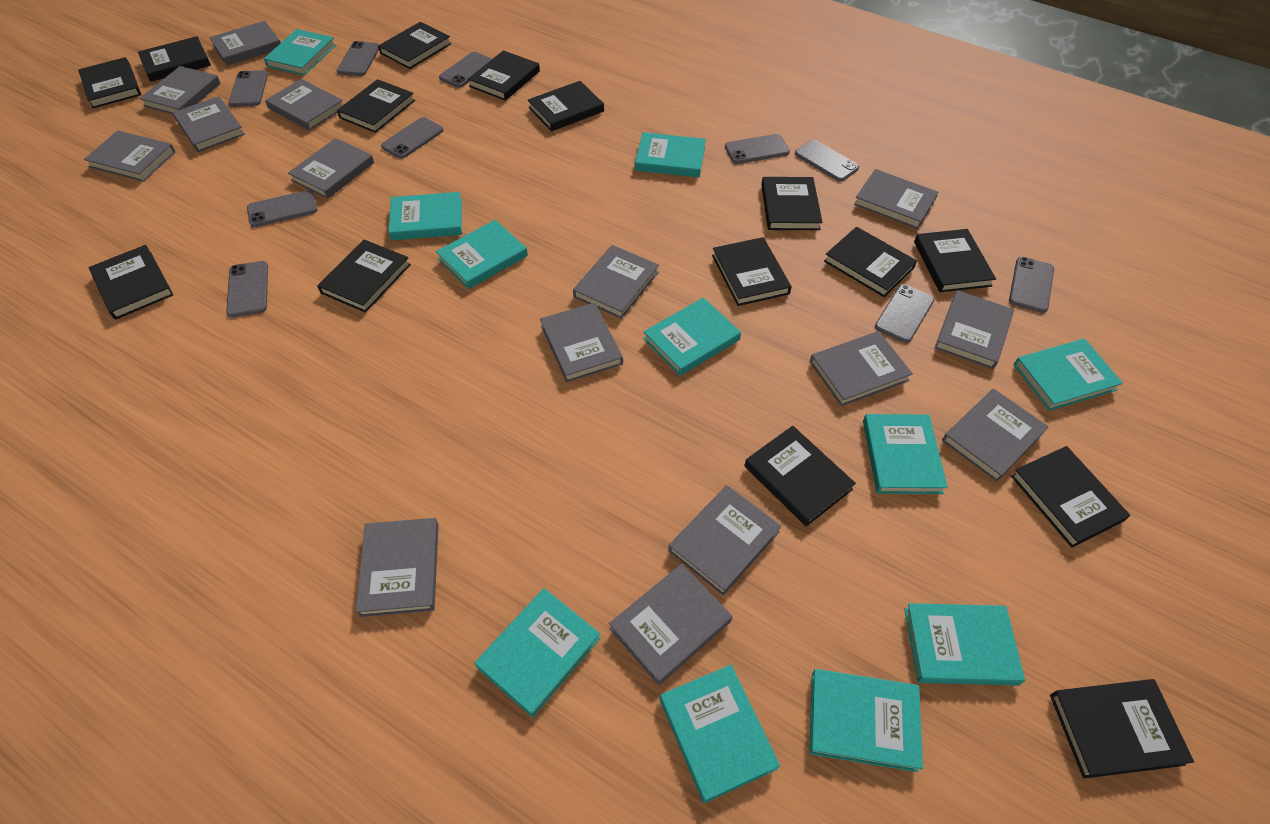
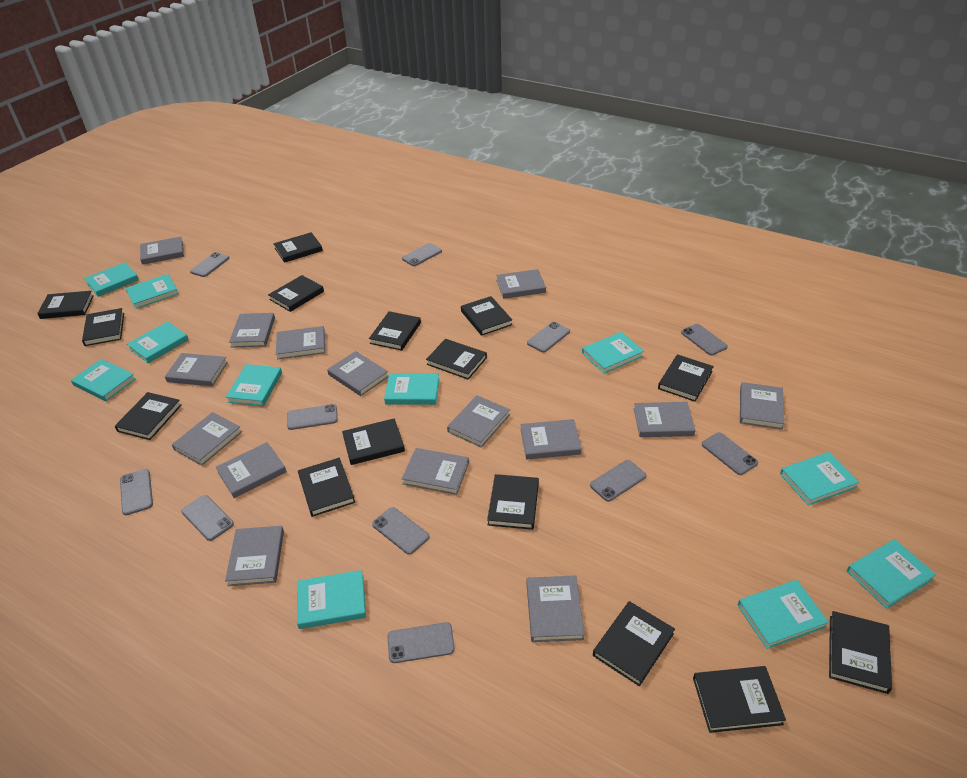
grey phone: [226,261,268,318] [228,70,268,107] [247,190,317,227] [337,41,379,76] [381,117,443,159] [439,52,492,88] [725,134,790,164] [795,139,859,182] [875,284,935,343] [1009,257,1054,313] = 10 -> [120,469,153,515] [181,495,234,541] [190,252,229,277] [287,404,338,430] [372,507,430,555] [387,622,455,663] [402,243,442,266] [527,322,570,353] [590,460,646,502] [681,324,728,355] [702,432,758,475] = 11

